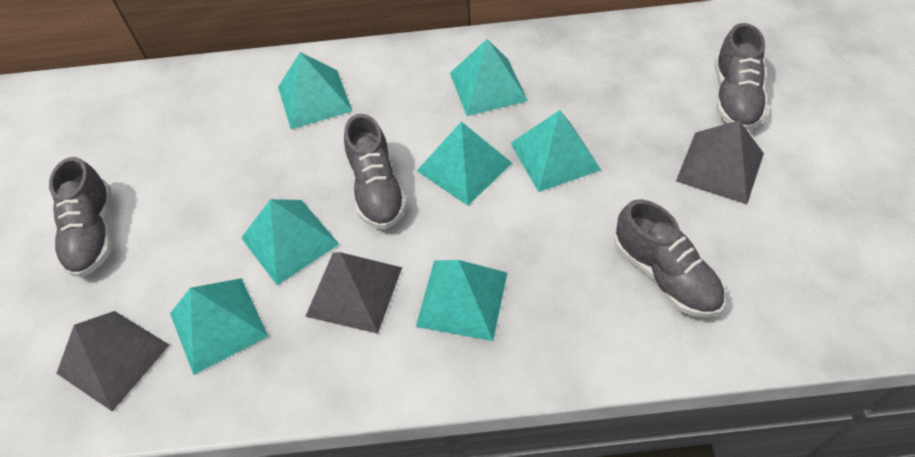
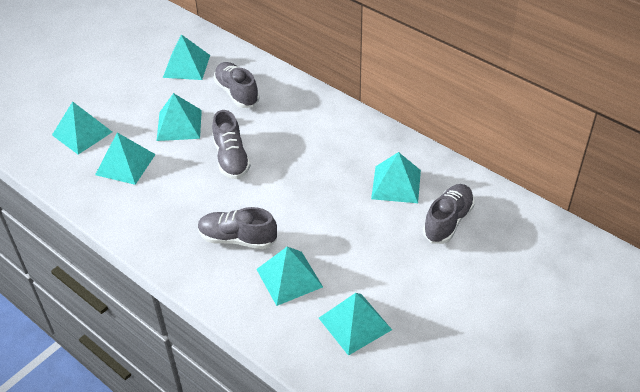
grey pyramid: [56,311,169,412] [305,252,402,334] [676,120,764,204] = 3 -> none = 0

